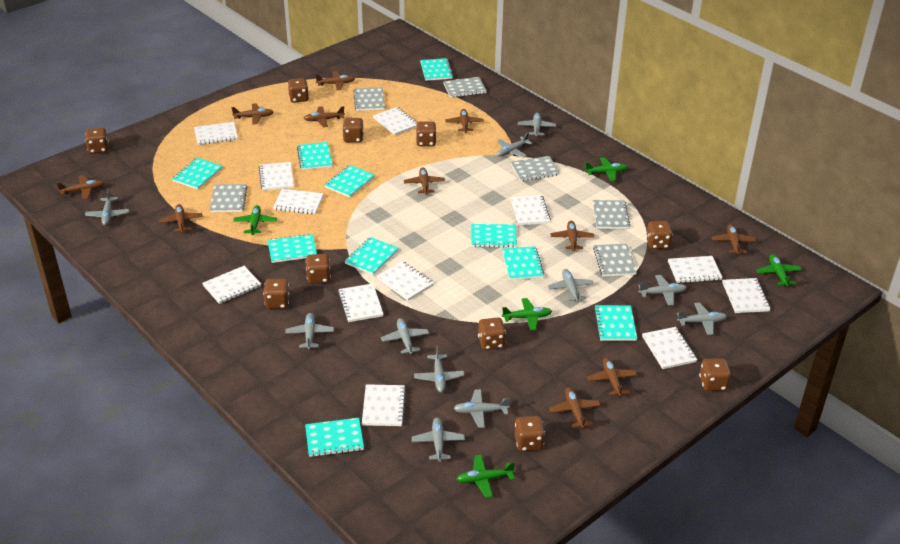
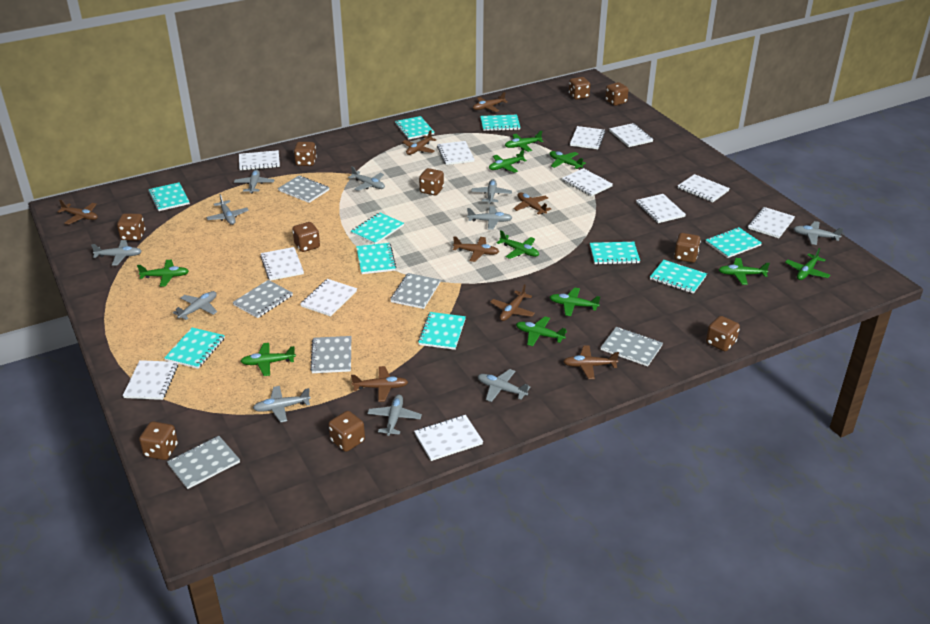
brown plane: [57,175,105,200] [159,204,203,233] [231,103,274,125] [304,106,345,127] [316,71,355,90] [404,167,445,195] [445,109,484,133] [549,387,601,429] [551,221,594,251] [587,357,637,397] [712,224,756,255] = 11 -> [57,200,98,225] [351,366,408,402] [402,130,436,155] [453,236,499,262] [473,92,507,112] [490,284,535,321] [513,192,551,215] [563,346,619,379] = 8
green plane: [233,205,277,235] [457,455,515,498] [502,298,552,330] [585,157,627,181] [756,254,801,287] = 5 -> [137,260,189,287] [240,343,296,376] [489,150,527,173] [497,230,539,259] [505,131,544,152] [516,317,567,346] [549,287,600,316] [550,151,586,169] [718,258,770,285] [785,248,830,280] = 10

